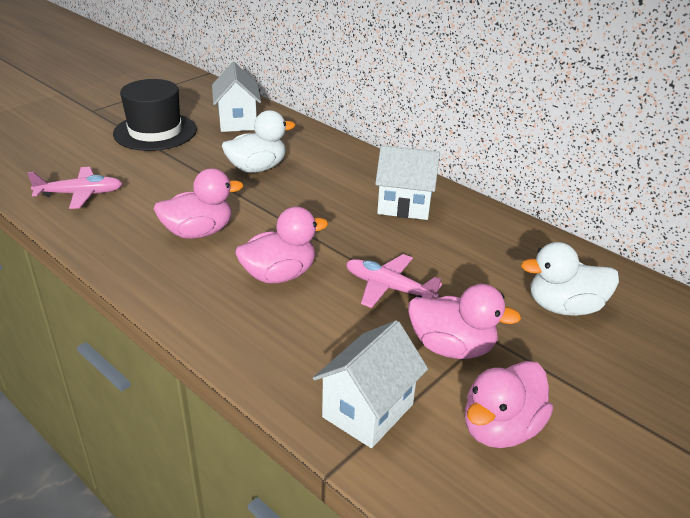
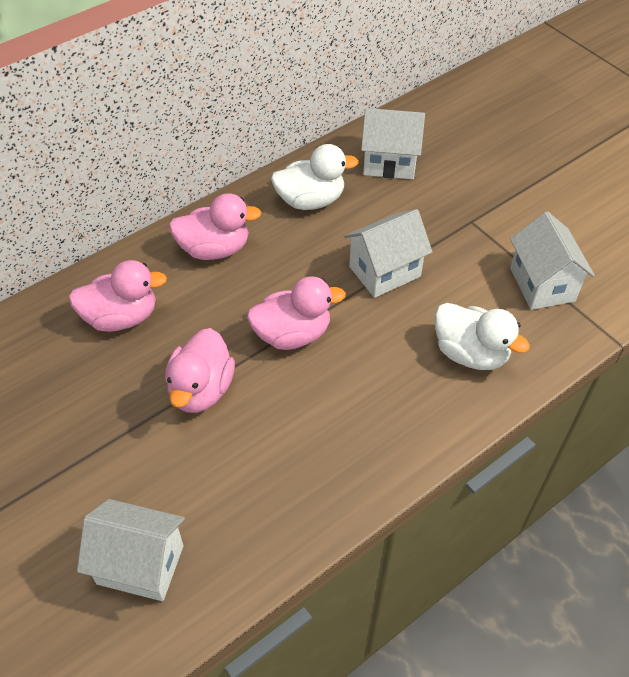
black hat: [113,79,197,151] = 1 -> none = 0
pink plane: [27,167,123,209] [346,254,442,308] = 2 -> none = 0
white house: [212,62,261,132] [313,320,428,448] [375,145,440,220] = 3 -> [77,499,185,601] [344,209,432,298] [361,108,425,179] [510,211,595,310] = 4

